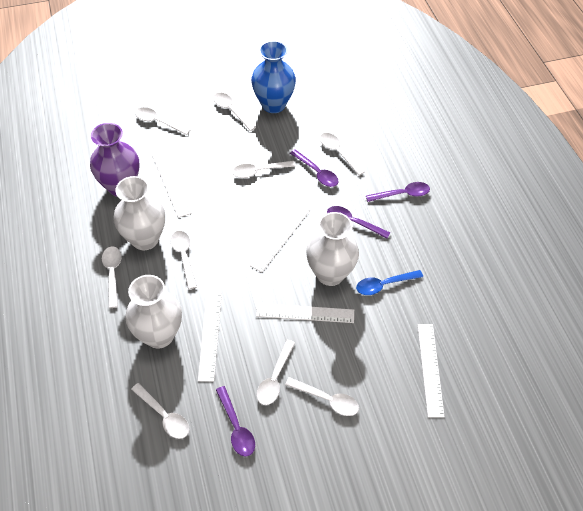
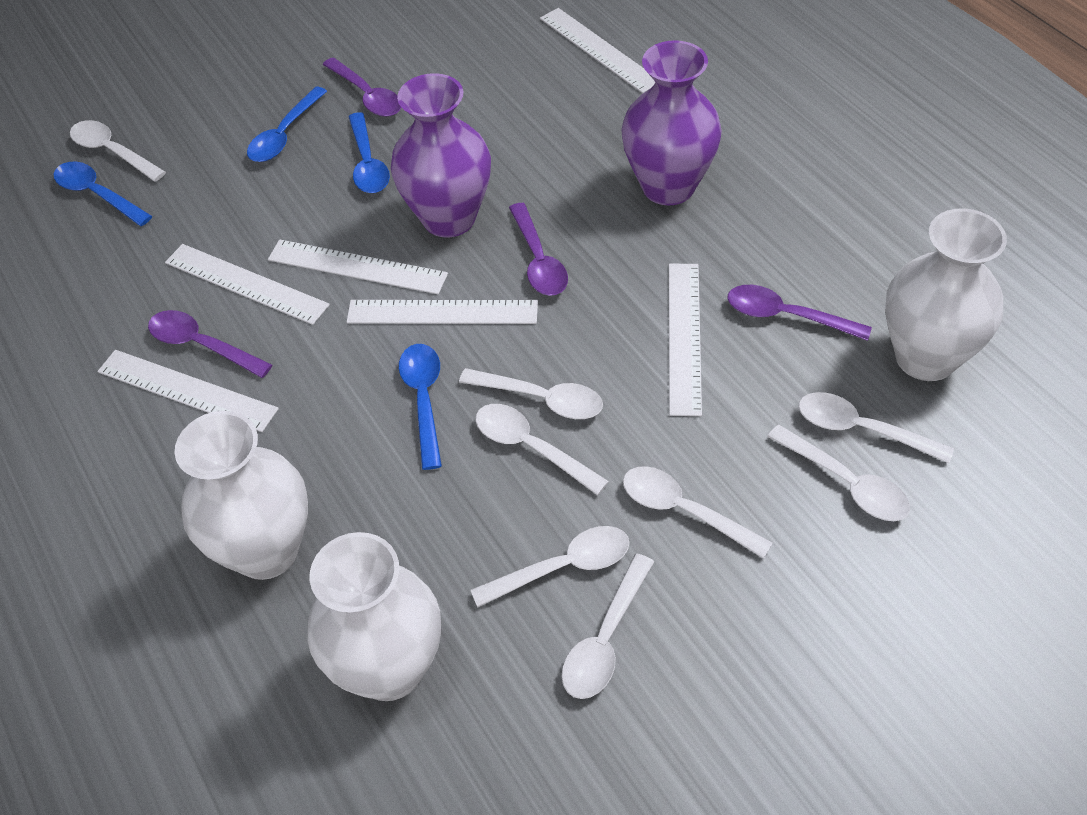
blue spoon: [356,270,423,295] = 1 -> [54,162,152,226] [247,87,327,162] [348,112,390,193] [399,344,442,470] = 4
blue vase: [251,41,296,113] = 1 -> none = 0
purple vase: [90,123,139,197] = 1 -> [391,73,491,238] [621,40,722,205] = 2
white ruler: [152,151,191,218] [198,293,222,382] [250,204,311,272] [256,303,354,323] [418,324,445,418] = 5 -> [97,350,279,432] [165,244,330,325] [268,239,448,294] [347,300,538,324] [540,8,655,93] [669,264,702,416] = 6
white spoon: [102,246,122,308] [131,383,190,439] [135,107,190,135] [170,231,197,289] [213,93,256,131] [233,161,296,178] [257,340,295,405] [285,377,359,416] [320,133,365,176] = 9 -> [70,120,166,182] [459,368,603,419] [471,526,630,607] [475,404,609,495] [561,554,654,699] [623,466,773,559] [767,425,910,521] [798,392,954,463] = 8

